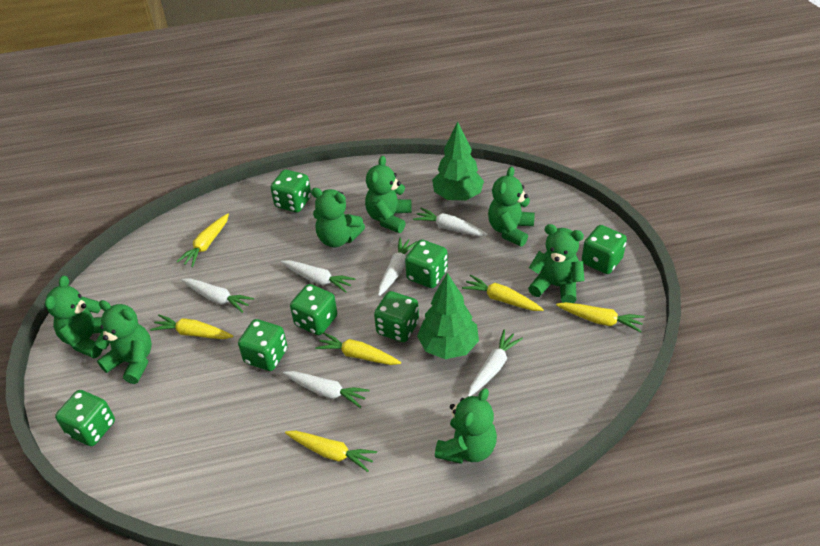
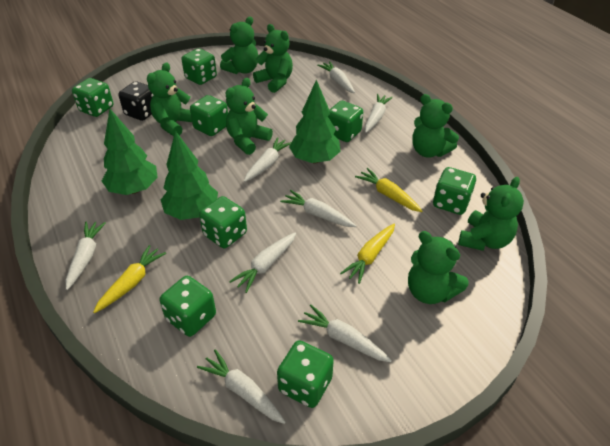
black dice: none = 0 -> [118,81,153,121] = 1
green dice: [55,390,115,446] [238,319,287,371] [270,170,311,212] [290,284,337,335] [374,291,419,342] [405,239,448,288] [582,225,627,274] = 7 -> [72,78,113,117] [159,276,216,337] [181,48,217,85] [190,95,228,136] [199,196,247,248] [277,340,334,408] [328,101,363,142] [433,167,476,215] = 8
green tree: [417,273,479,359] [432,122,484,201] = 2 -> [102,109,158,195] [161,131,218,220] [289,80,341,163] = 3
white carrot: [181,278,254,313] [281,260,355,293] [283,371,369,408] [378,237,418,296] [413,208,488,236] [468,330,523,397] = 6 -> [66,222,106,290] [197,349,286,424] [229,232,296,293] [244,137,291,182] [280,190,356,227] [298,305,392,362] [317,61,355,93] [365,94,393,133] = 8
yellow carrot: [150,315,233,339] [176,214,229,267] [285,431,377,472] [315,333,401,365] [462,275,544,311] [556,302,644,332] = 6 -> [93,245,166,313] [340,224,395,284] [355,168,422,212] = 3

